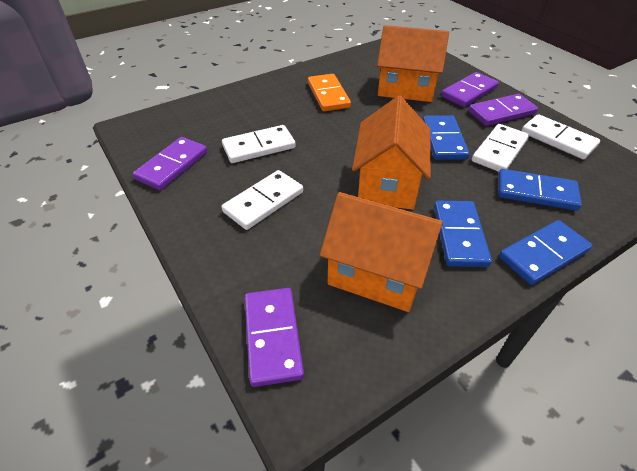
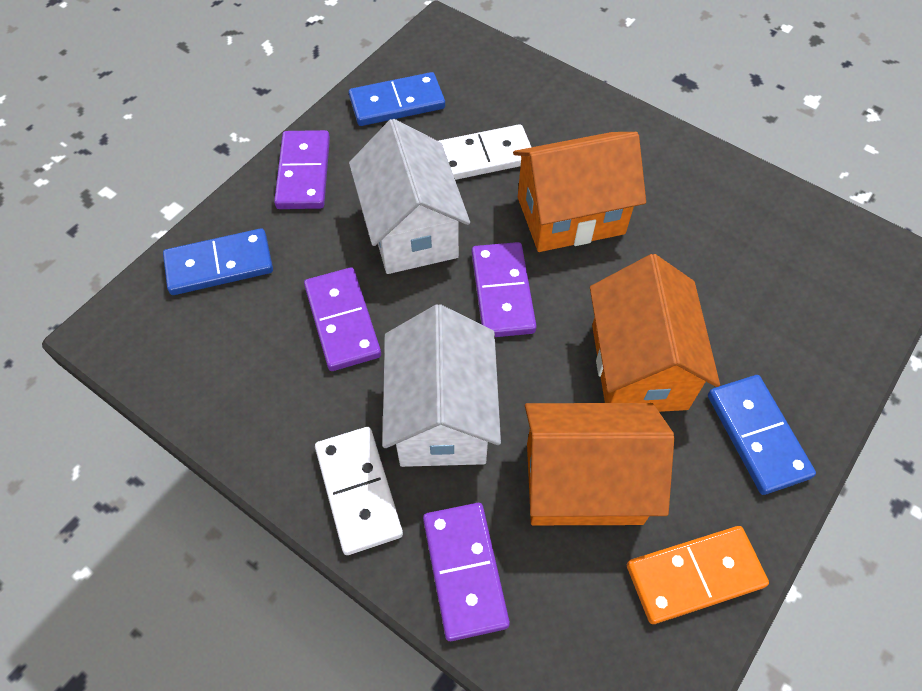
blue domino: [423,115,469,160] [434,201,492,267] [498,169,582,211] [499,220,592,285] = 4 -> [163,228,273,295] [349,72,445,126] [708,375,816,495] = 3
white domino: [222,125,296,163] [222,170,303,230] [472,124,529,172] [521,114,600,160] = 4 -> [315,427,403,555] [439,124,531,180] = 2
white house: none = 0 -> [349,119,470,274] [382,304,501,467] = 2

